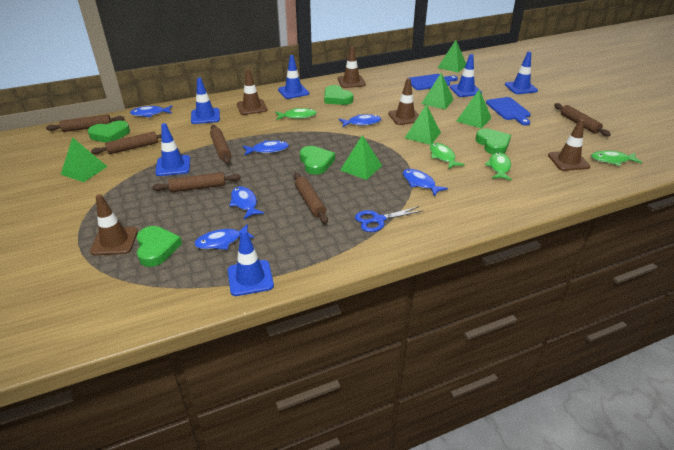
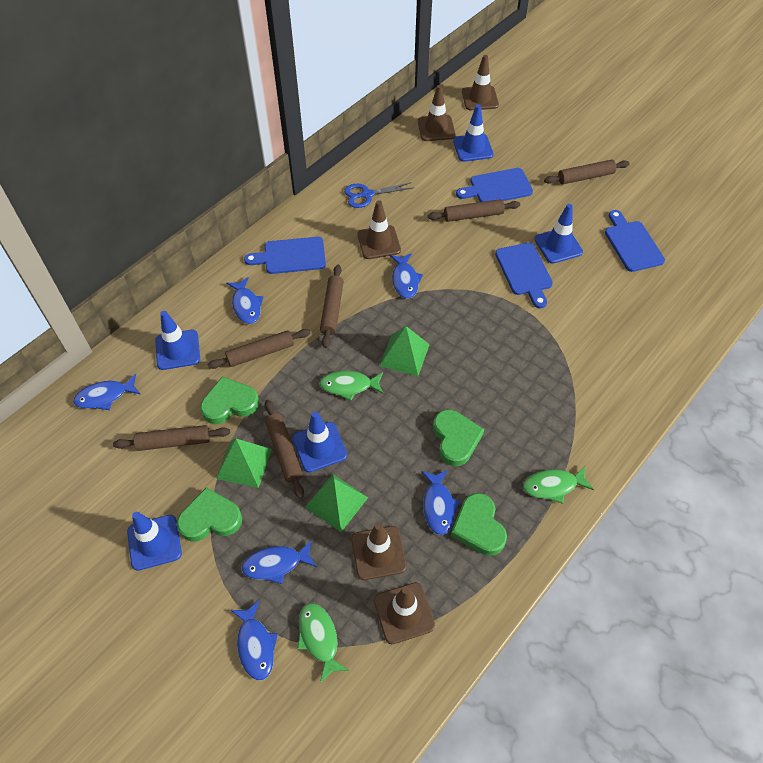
blue cutting board: [410,74,458,90] [486,97,531,126] = 2 -> [244,237,326,274] [456,168,533,202] [495,243,553,308] [605,210,665,272] = 4
blue traffic cone: [155,123,190,176] [191,78,220,124] [228,229,274,296] [278,55,309,99] [450,54,482,97] [505,52,538,94] = 6 -> [127,512,182,571] [155,311,200,370] [293,411,347,472] [453,104,494,162] [534,204,583,264] = 5
green fish: [275,108,317,120] [430,143,465,169] [485,152,512,181] [591,150,643,166] = 4 -> [297,603,349,683] [319,371,383,401] [523,466,594,504] = 3
green heart: [88,121,130,143] [137,226,182,267] [300,146,335,175] [324,85,353,105] [475,128,511,154] = 5 -> [177,487,242,542] [200,376,259,424] [433,410,484,466] [451,493,507,556] = 4
green pyramid: [61,137,107,182] [340,135,382,180] [405,104,441,145] [421,72,454,109] [438,40,466,73] [456,89,491,129] = 6 -> [216,439,272,488] [305,474,368,532] [379,326,430,376] = 3

